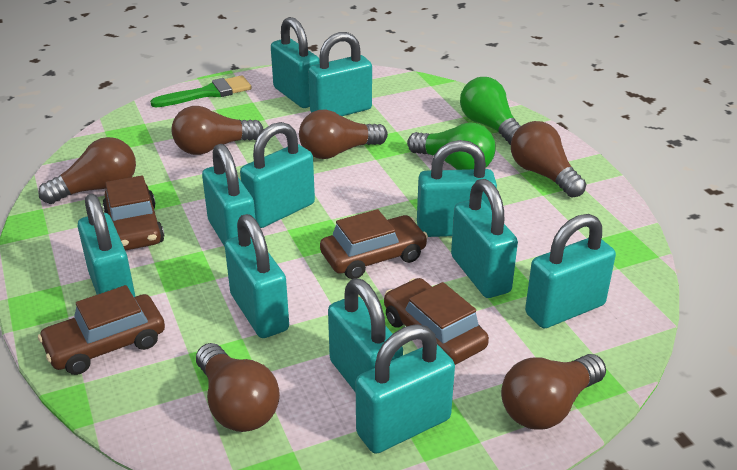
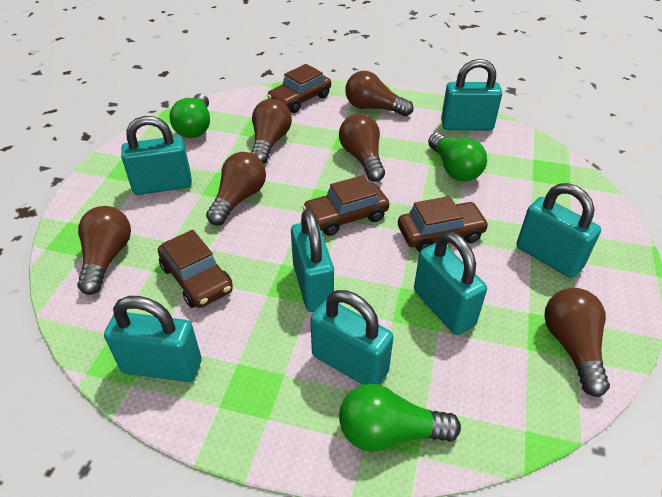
green brush: [150,75,252,107] = 1 -> none = 0
green light bulb: [407,122,496,170] [460,77,521,145] = 2 -> [170,94,210,138] [339,384,461,452] [428,133,487,182] = 3
turquoise padlock: [77,194,136,297] [202,144,255,247] [225,214,289,338] [240,122,315,228] [271,17,320,108] [308,32,372,116] [328,278,403,393] [355,324,455,454] [417,140,497,237] [451,179,518,298] [525,214,616,329] = 11 -> [104,296,201,382] [121,116,192,195] [291,209,334,312] [310,290,394,385] [414,231,487,335] [441,59,502,131] [516,183,601,278] = 7

